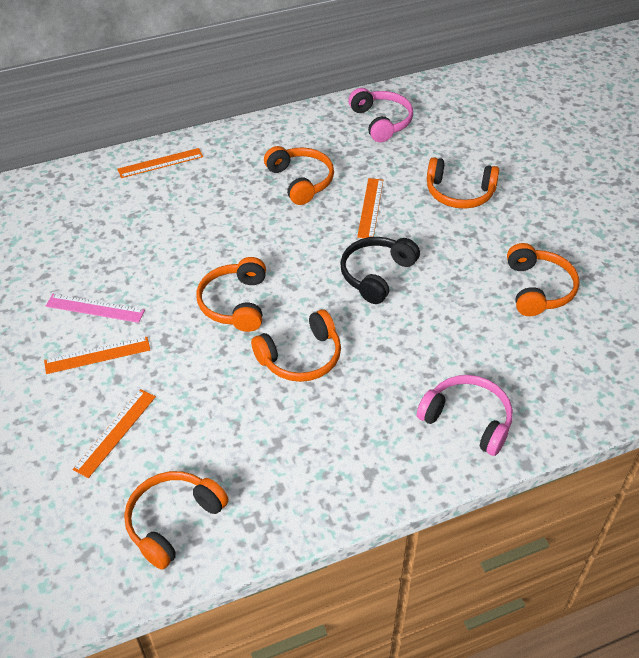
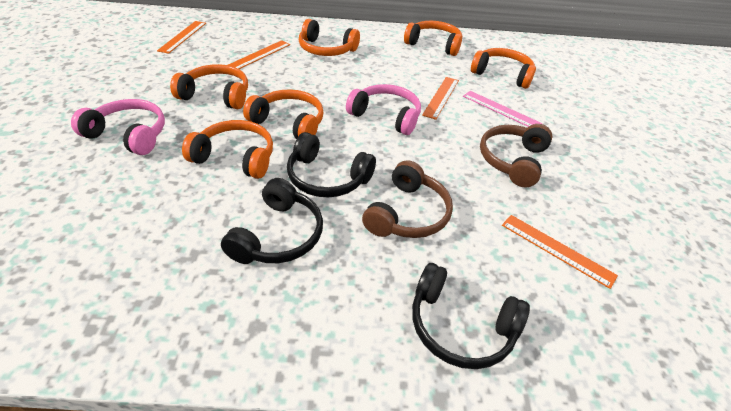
black headphones: [340,237,420,304] = 1 -> [221,178,323,264] [287,132,376,198] [412,263,530,369] = 3
brown headphones: none = 0 -> [362,160,453,238] [480,124,552,187] = 2

